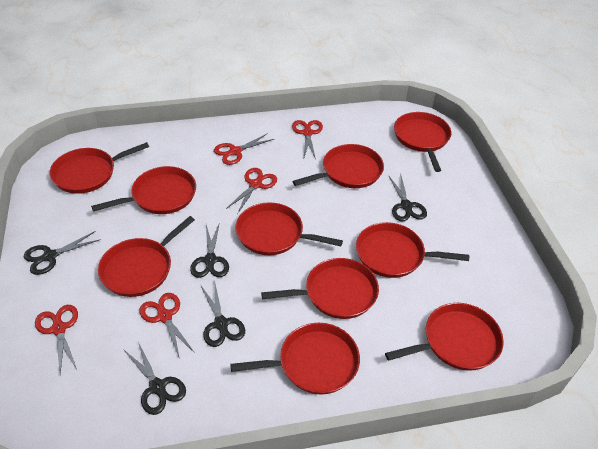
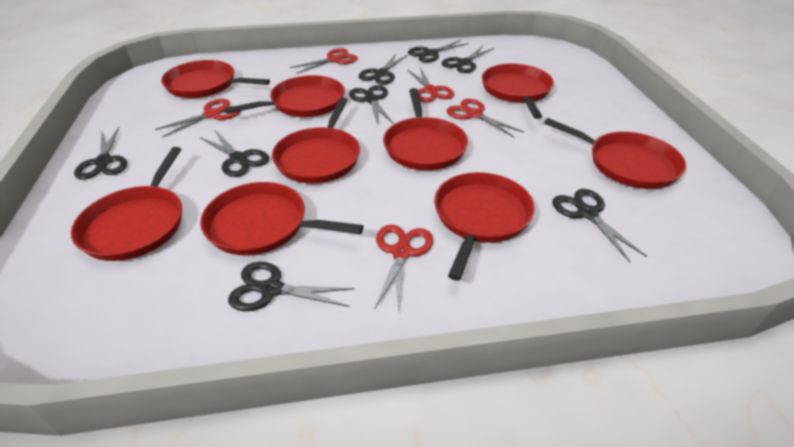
black scissors: [24,231,101,275] [123,342,186,415] [190,222,229,278] [201,284,245,347] [388,175,427,221] = 5 -> [74,127,127,180] [200,131,269,177] [228,262,355,311] [349,85,394,124] [359,54,408,85] [408,40,469,63] [442,46,494,73] [552,189,647,262] = 8
red pan: [50,142,149,194] [91,166,196,214] [98,216,195,297] [230,323,360,394] [235,202,343,255] [261,258,379,319] [293,144,384,188] [356,222,469,278] [385,303,504,371] [394,112,451,172] = 10 -> [71,147,182,261] [161,60,270,98] [200,182,364,255] [224,75,345,117] [272,98,360,183] [383,88,468,170] [434,172,535,281] [482,64,554,119] [544,118,686,189] = 9

